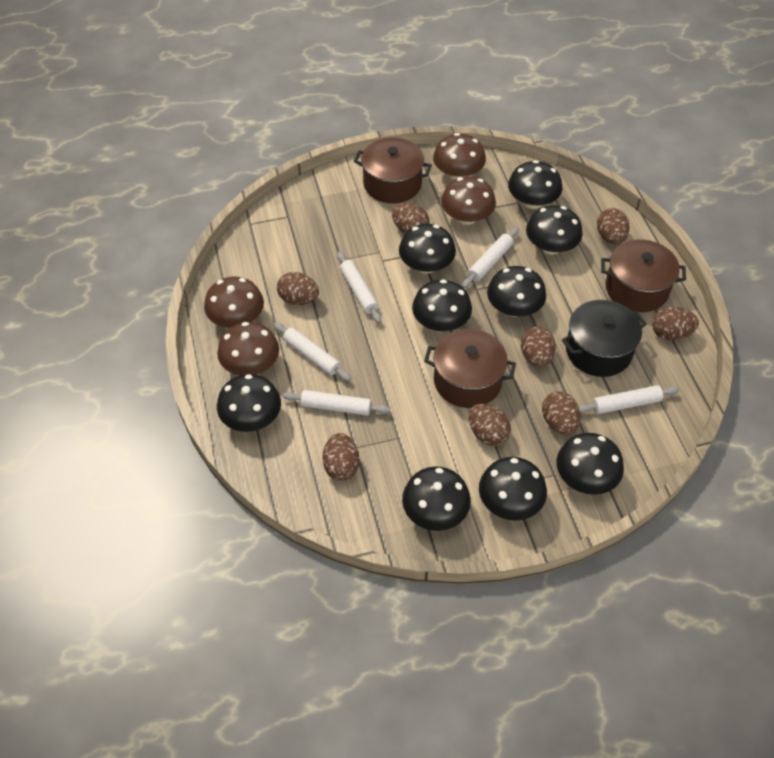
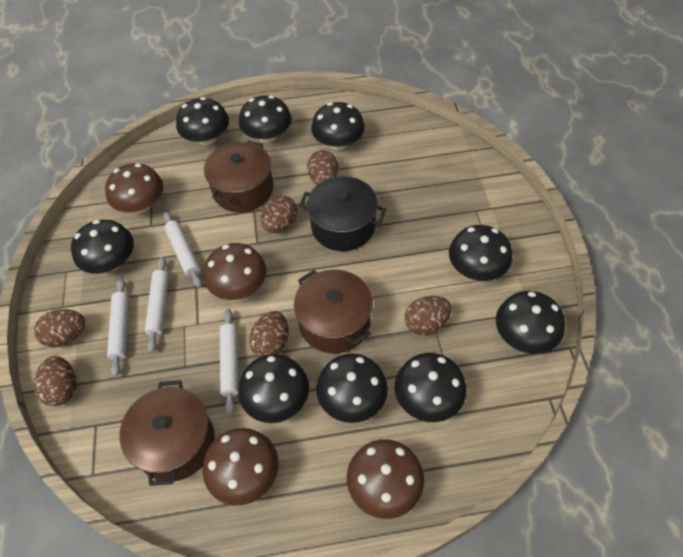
brown egg: [277,272,319,305] [322,433,360,481] [392,203,430,234] [469,404,511,446] [521,327,556,367] [542,392,580,435] [597,208,630,244] [652,307,699,340] = 8 -> [34,309,85,347] [34,356,77,406] [249,311,288,357] [261,195,297,233] [307,150,339,185] [405,296,452,335] = 6
white rolling pin: [274,322,351,381] [283,390,390,416] [337,252,381,323] [462,228,519,288] [578,385,679,414] = 5 -> [107,278,129,377] [145,257,169,352] [163,212,202,287] [220,309,239,415] = 4

